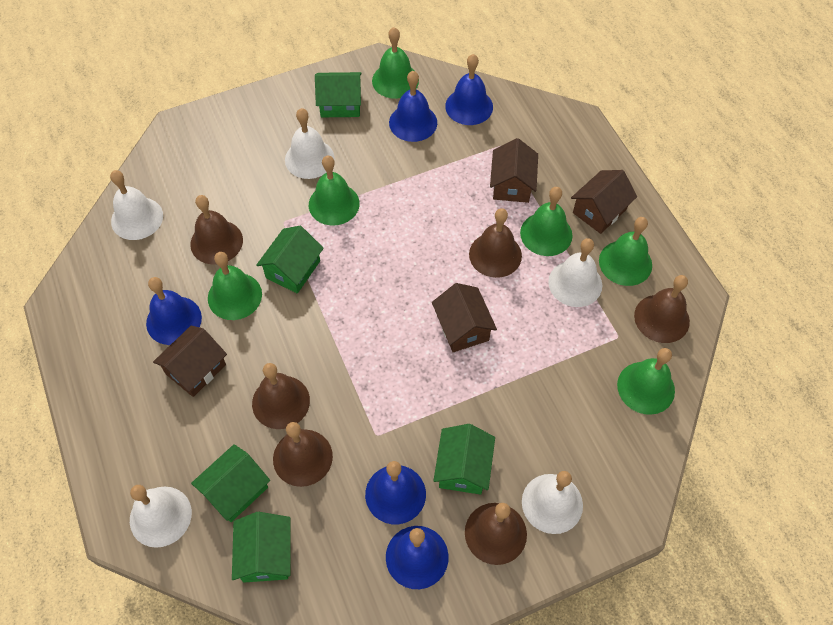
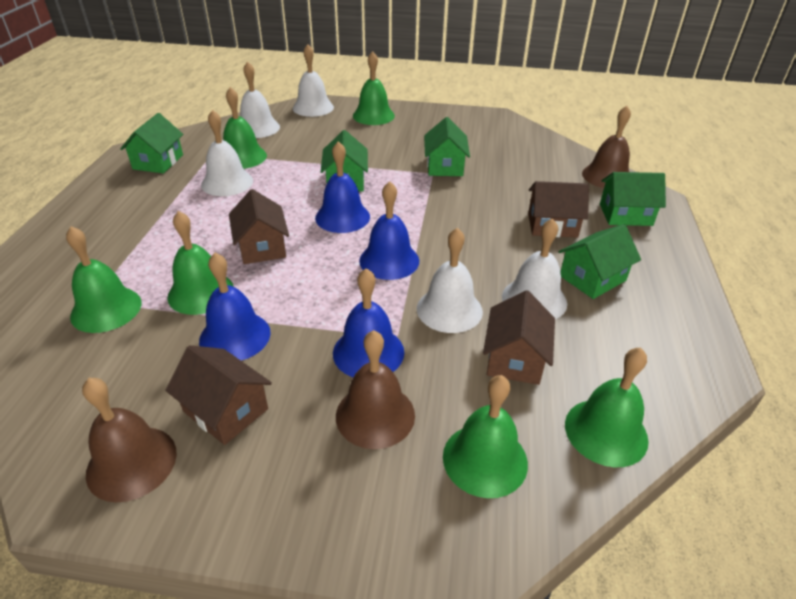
blue bell: [146,277,202,345] [365,461,426,524] [386,526,449,589] [389,71,437,142] [445,54,493,125] = 5 -> [199,253,271,360] [315,141,370,233] [333,268,404,377] [359,181,419,280] = 4
brown bell: [190,195,243,265] [252,363,310,429] [273,422,333,487] [465,503,527,565] [469,208,522,278] [634,275,690,343] = 6 -> [82,378,177,502] [336,330,415,449] [582,106,631,188] = 3

